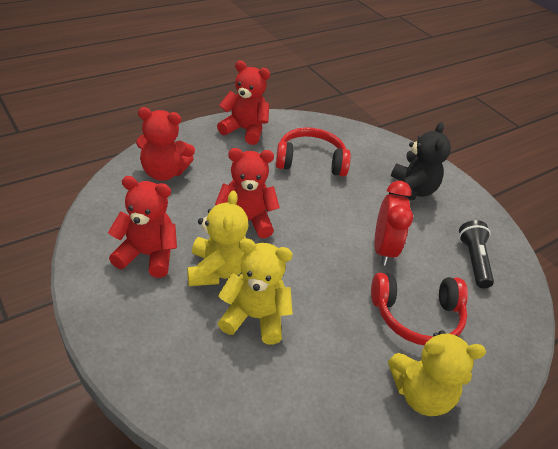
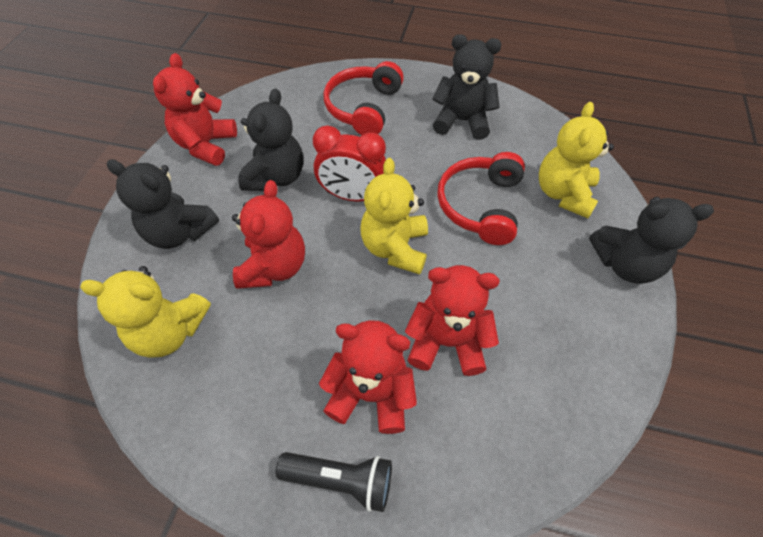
black teddy bear: [389,122,451,200] = 1 -> [107,159,219,249] [239,89,303,191] [432,34,501,140] [589,197,714,284] = 4

